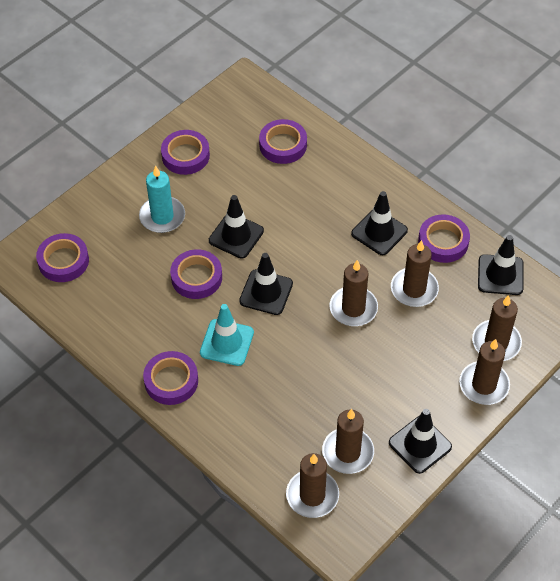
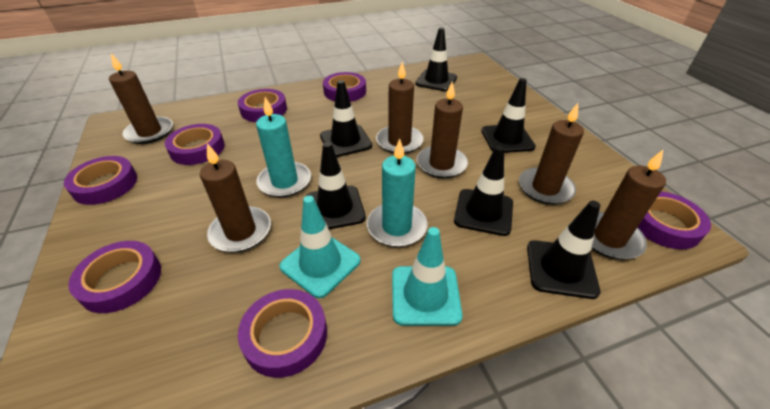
black traffic cone: [209,195,264,259] [239,253,293,315] [351,191,408,255] [389,409,452,474] [478,235,524,295] = 5 -> [306,142,366,229] [320,80,372,157] [415,27,457,91] [454,146,513,236] [481,78,536,153] [527,201,600,299] = 6
purple tape: [36,233,89,282] [143,351,198,405] [161,130,210,175] [170,249,222,299] [259,119,307,164] [418,214,470,263] = 6 -> [64,156,137,205] [68,241,161,313] [165,124,225,165] [238,89,287,122] [238,289,327,378] [323,72,366,102] [638,191,711,250] = 7
turquoise candle: [139,166,185,233] = 1 -> [256,97,311,198] [367,139,427,247] = 2
turquoise traffic cone: [200,304,254,366] = 1 -> [279,196,361,298] [392,227,462,326] = 2

